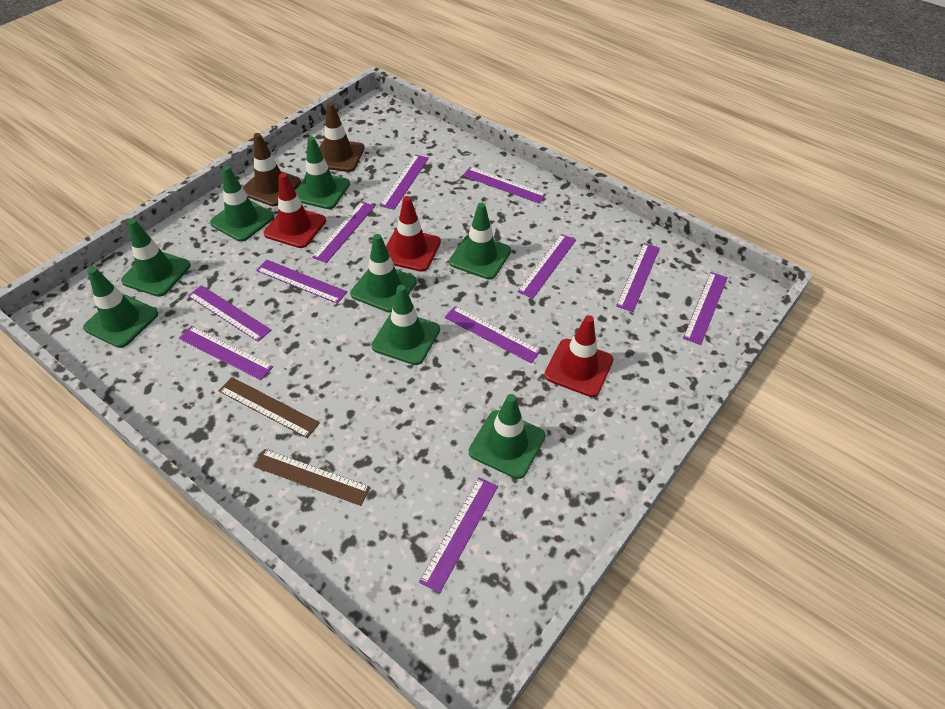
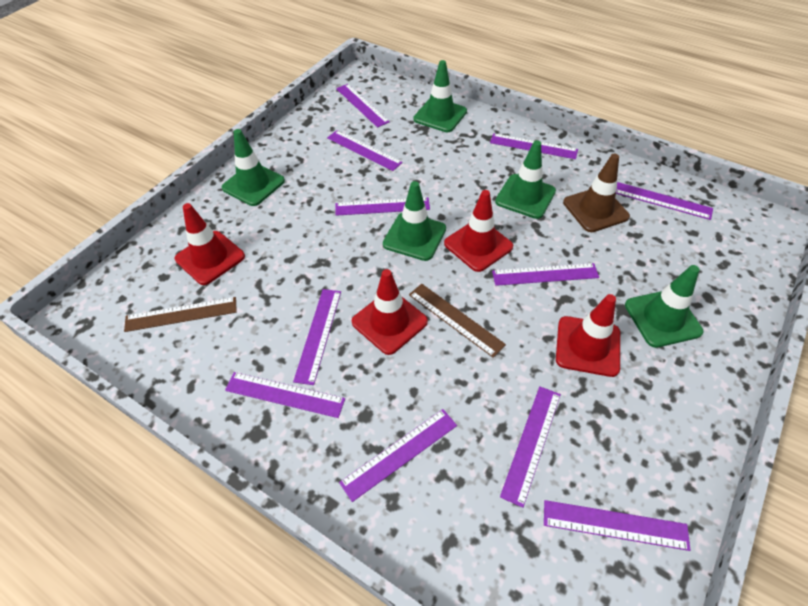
brown traffic cone: [243,133,301,206] [319,102,364,172] = 2 -> [563,154,630,232] = 1
green traffic cone: [83,267,158,348] [121,219,191,297] [210,166,274,242] [295,137,350,209] [350,234,417,313] [371,285,440,365] [449,203,511,279] [469,394,545,479] = 8 -> [222,129,285,206] [383,181,446,261] [413,60,467,132] [495,140,556,219] [625,265,703,348] = 5
red traffic cone: [264,173,326,248] [386,196,441,272] [544,315,613,397] = 3 -> [175,203,245,285] [352,269,428,355] [444,190,513,272] [556,294,620,377] = 4

